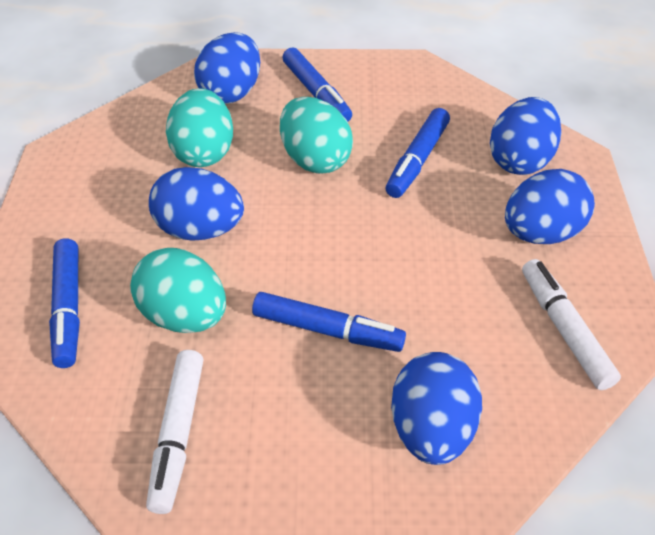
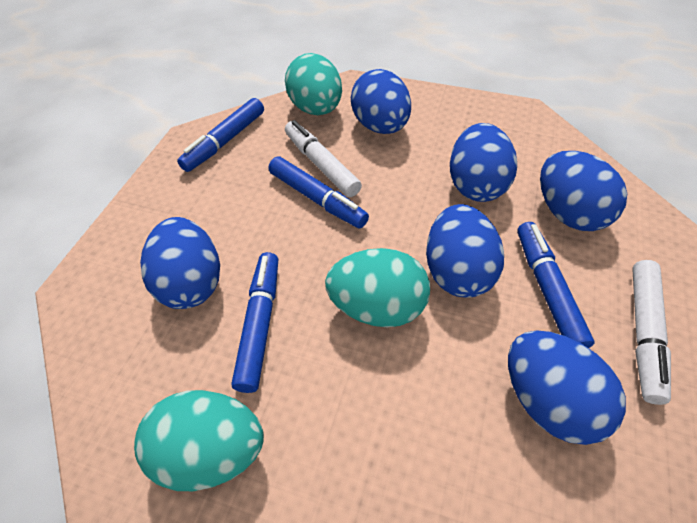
blue egg: [149,167,244,241] [194,32,260,104] [391,352,482,465] [490,97,561,175] [505,169,595,244] = 5 -> [140,217,220,309] [351,69,411,134] [426,204,504,298] [450,123,517,202] [508,331,626,445] [540,151,627,231] = 6

